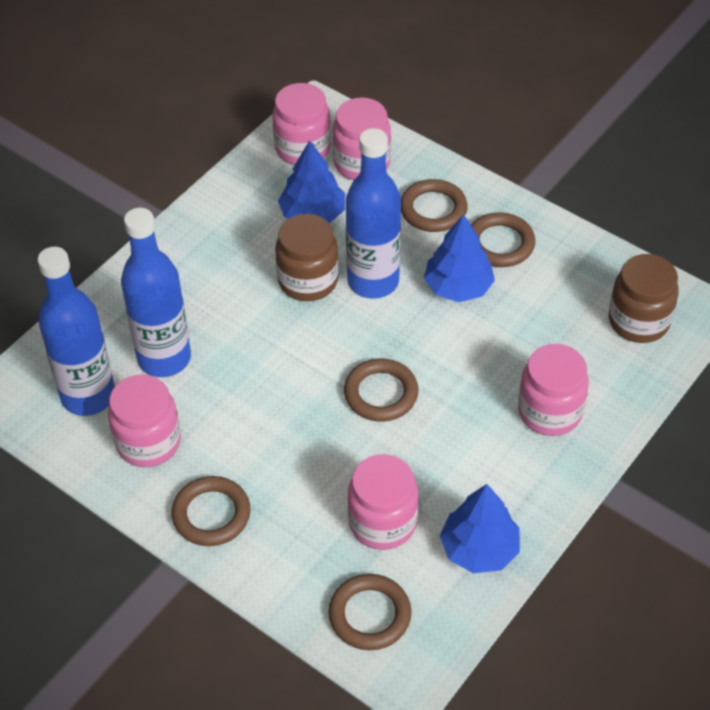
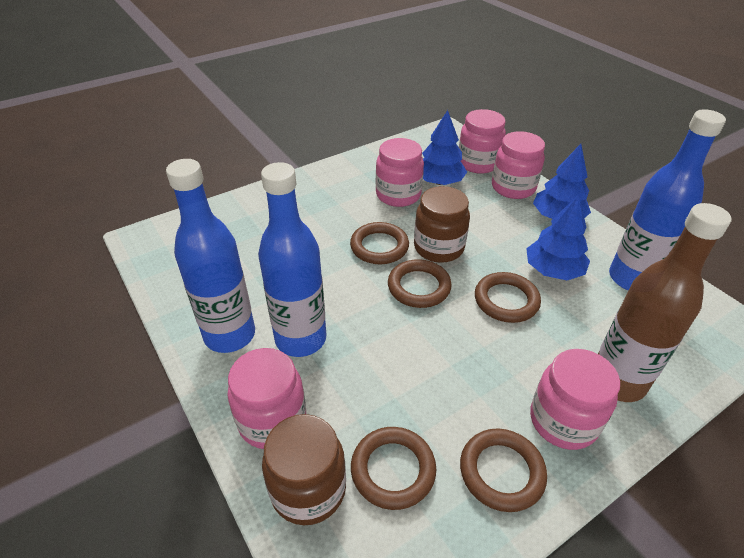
brown bottle: none = 0 -> [598,203,731,402] = 1

